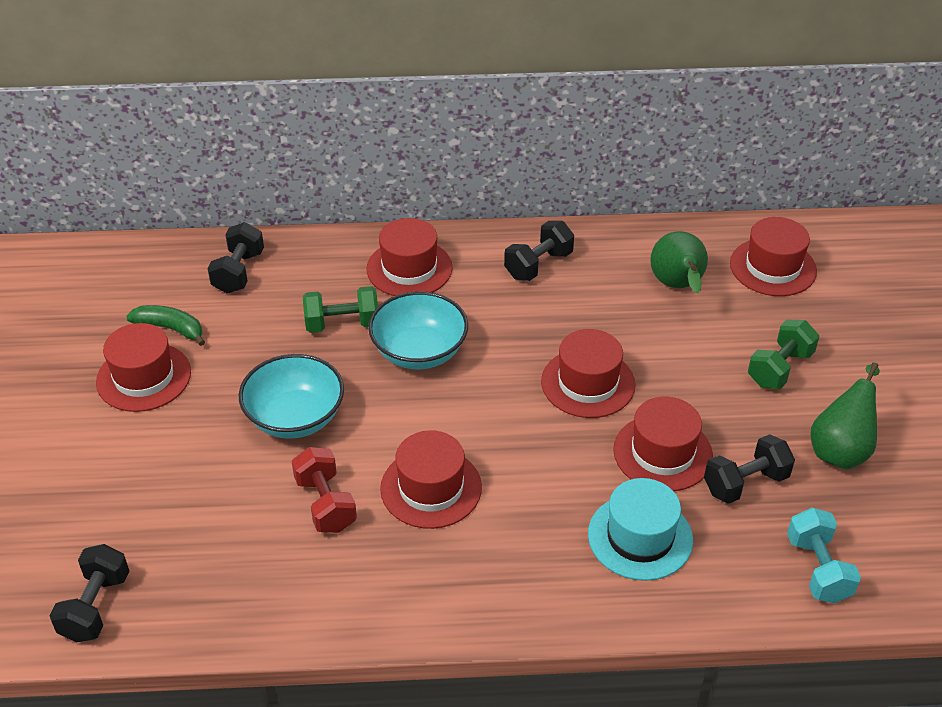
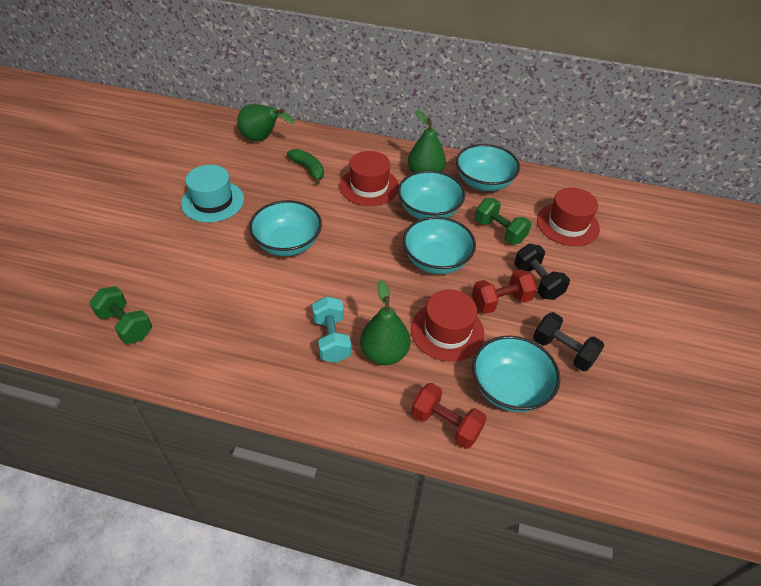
black dumbbell: [49,544,129,642] [207,222,264,294] [504,221,574,281] [704,434,795,504] = 4 -> [514,244,570,300] [533,312,604,371] = 2
green pear: [650,231,708,293] [810,363,880,470] = 2 -> [237,104,295,141] [360,280,411,365] [408,110,446,173] = 3
red dumbbell: [292,447,357,533] = 1 -> [411,383,487,449] [472,269,537,314] = 2
red hat: [96,323,191,412] [366,218,453,296] [380,430,482,529] [541,329,635,418] [613,396,713,491] [730,217,817,296] = 6 -> [340,151,399,206] [411,290,484,362] [537,188,600,246] = 3
turquoise bowl: [239,354,344,439] [368,291,468,369] = 2 -> [249,200,322,256] [398,170,465,219] [403,217,476,274] [456,144,520,191] [472,336,560,412] = 5

